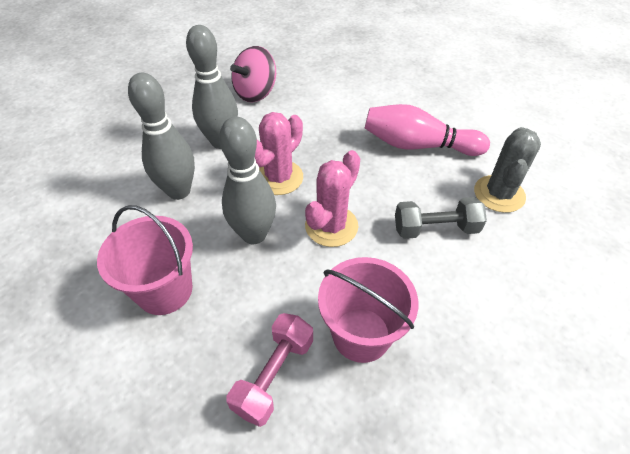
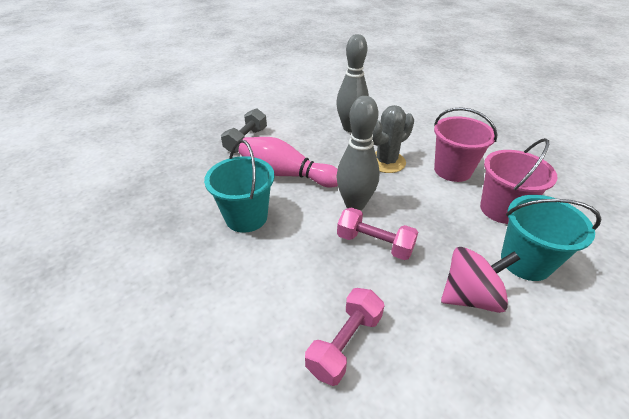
grey bowling pin: [128,73,195,200] [186,25,238,149] [219,117,276,244] = 3 -> [336,34,369,132] [336,96,380,210] = 2
pink cactus: [255,112,303,195] [305,150,360,247] = 2 -> none = 0
pink dumbbell: [227,313,313,427] = 1 -> [305,288,385,386] [337,207,418,260] = 2
turquoise bucket: none = 0 -> [204,140,274,233] [501,195,601,281] = 2

